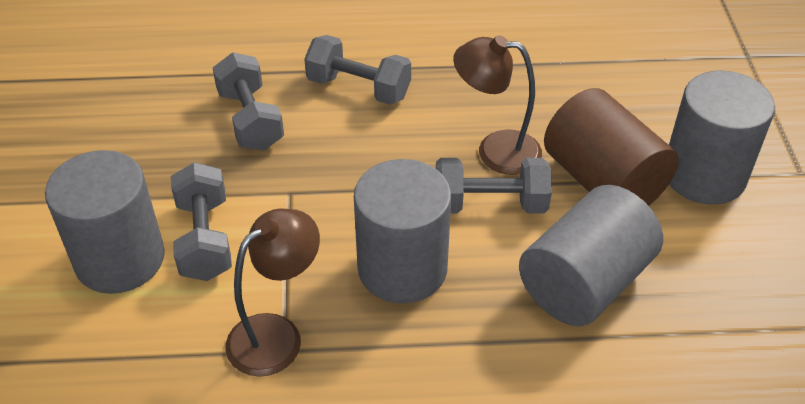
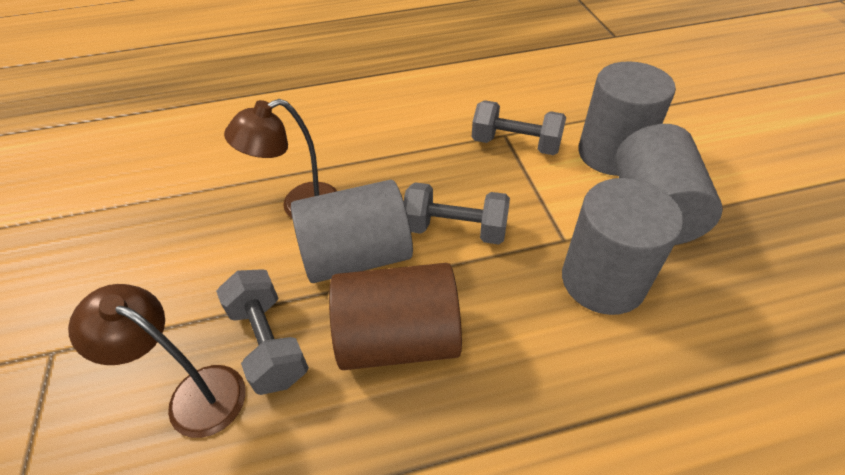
grey dumbbell: [171,162,232,281] [213,52,284,151] [304,35,411,105] [436,158,552,213] = 4 -> [216,269,309,395] [404,182,510,244] [472,100,566,155] = 3

